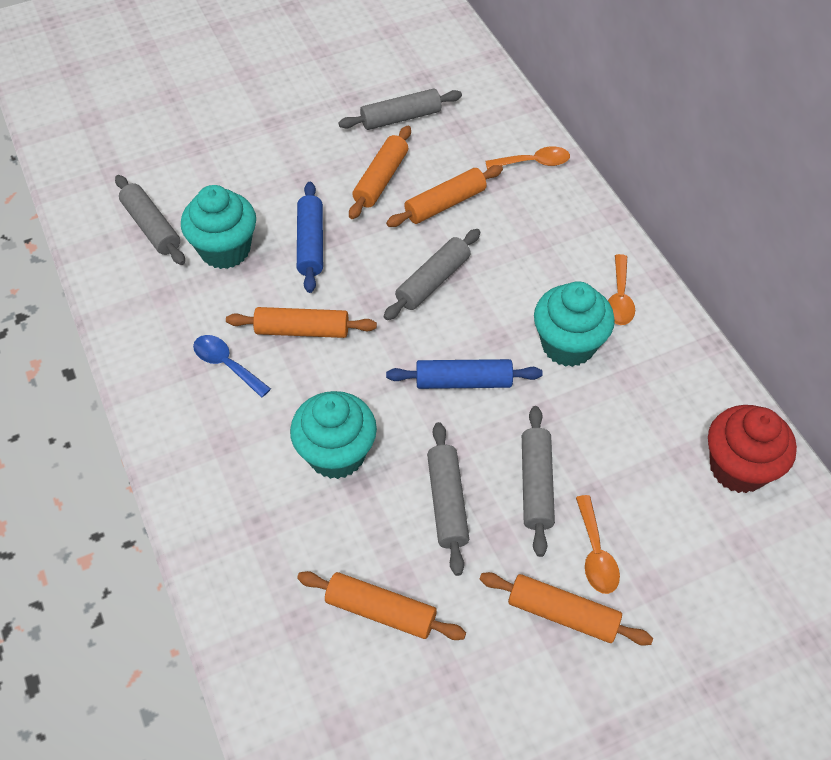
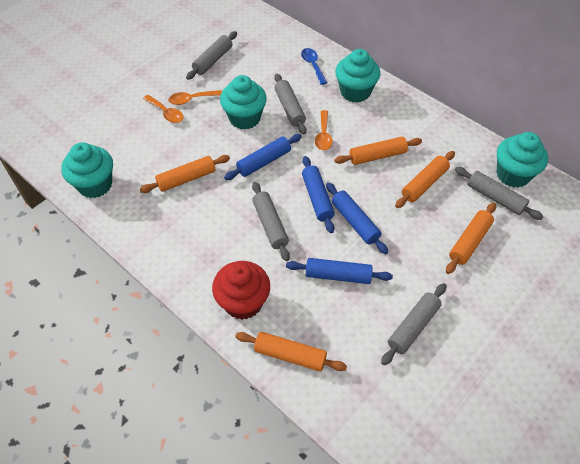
blue rolling pin: [297,182,323,293] [386,359,543,389] = 2 -> [224,134,302,180] [286,258,393,284] [302,156,335,233] [326,183,388,254] = 4
turquoise cupcake: [181,185,256,269] [290,391,377,479] [534,281,615,367] = 3 -> [61,142,113,198] [220,75,267,130] [335,49,380,103] [497,132,548,187] = 4

